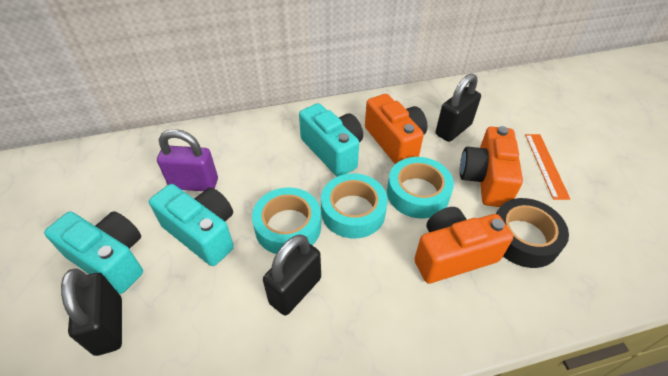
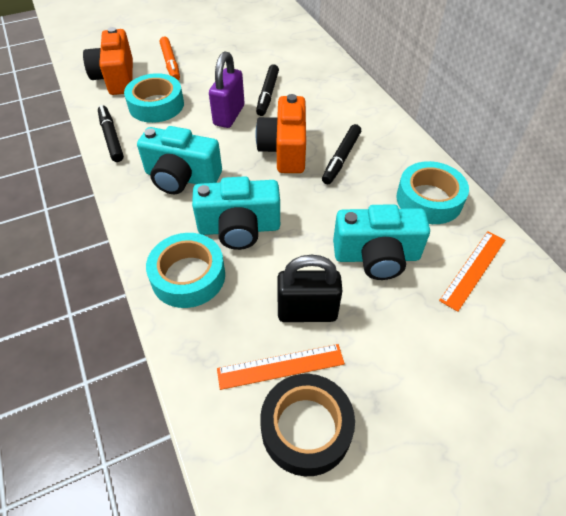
black marker: none = 0 -> [98,105,124,162] [256,64,279,116] [322,124,361,184] = 3
black padlock: [61,268,122,356] [263,234,321,316] [436,73,481,142] = 3 -> [277,255,342,322] = 1
orange camera: [365,94,428,164] [414,207,513,284] [460,126,523,207] = 3 -> [83,27,133,95] [255,94,306,173] = 2
orange marker: none = 0 -> [159,37,180,80] = 1
orange ruler: [525,134,570,200] = 1 -> [217,344,345,390] [439,231,505,312] = 2

